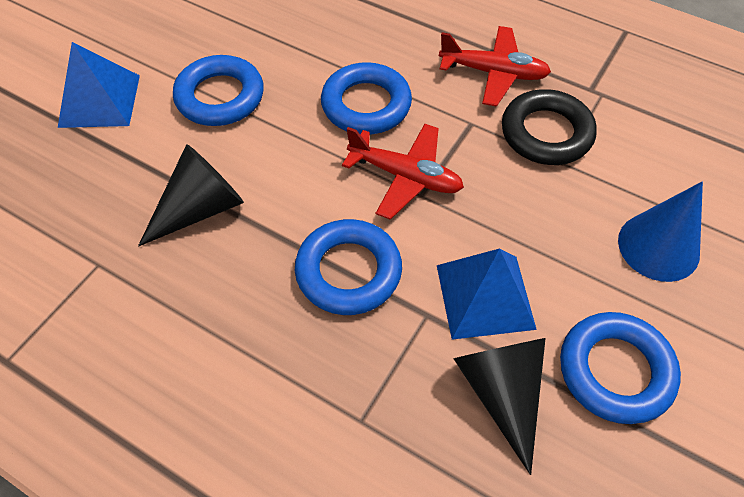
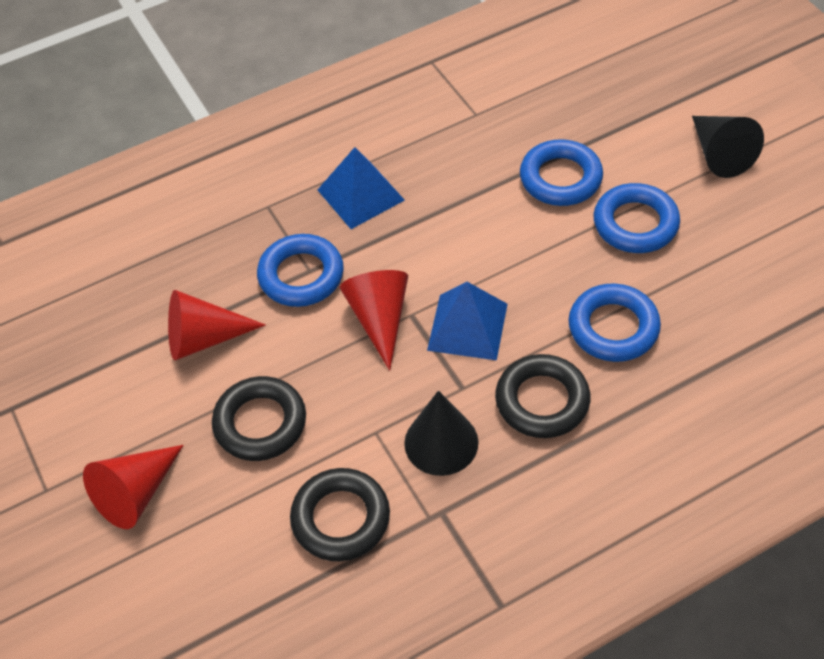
black ring: [502,89,597,165] = 1 -> [212,376,306,461] [290,468,390,561] [495,354,591,438] = 3
blue cone: [618,182,703,282] = 1 -> none = 0
red cone: none = 0 -> [83,445,184,529] [168,290,266,360] [340,270,408,371] = 3
red plane: [342,124,464,220] [439,26,551,107] = 2 -> none = 0

